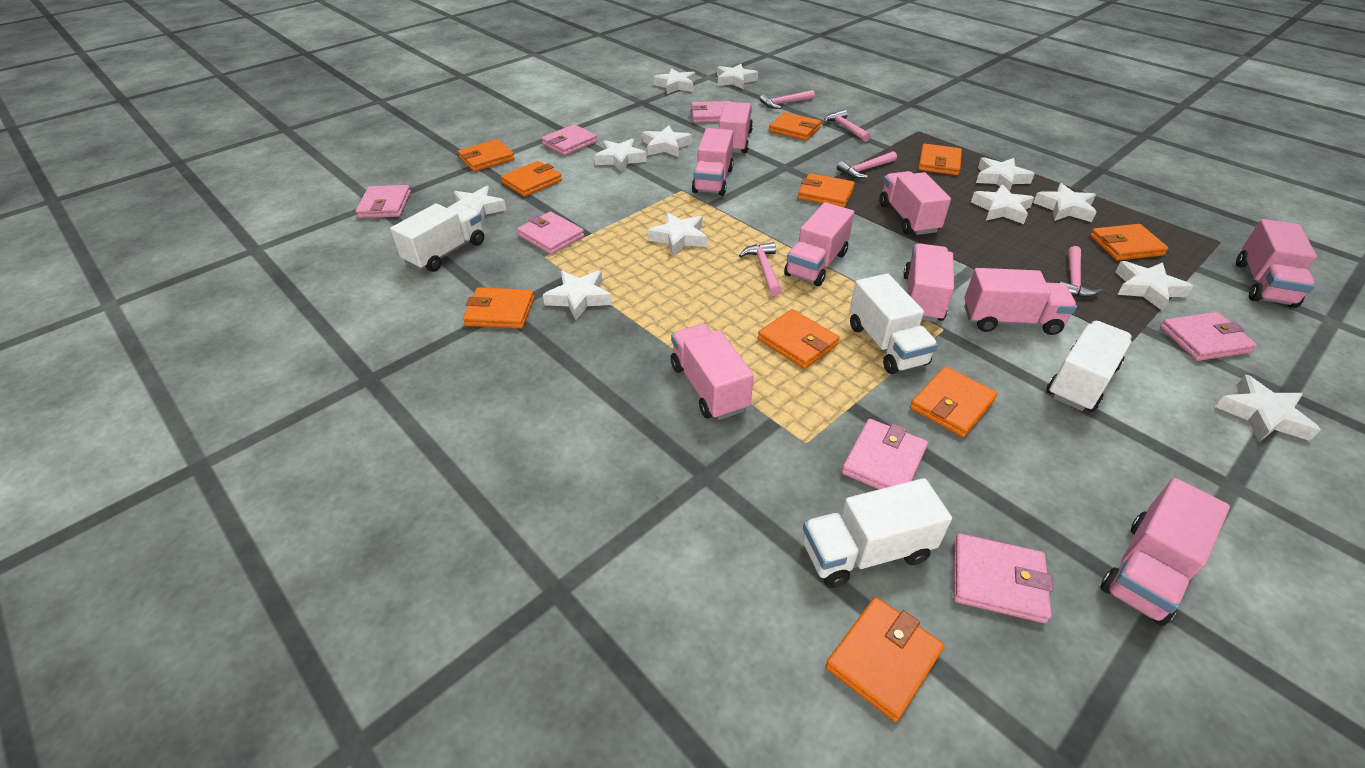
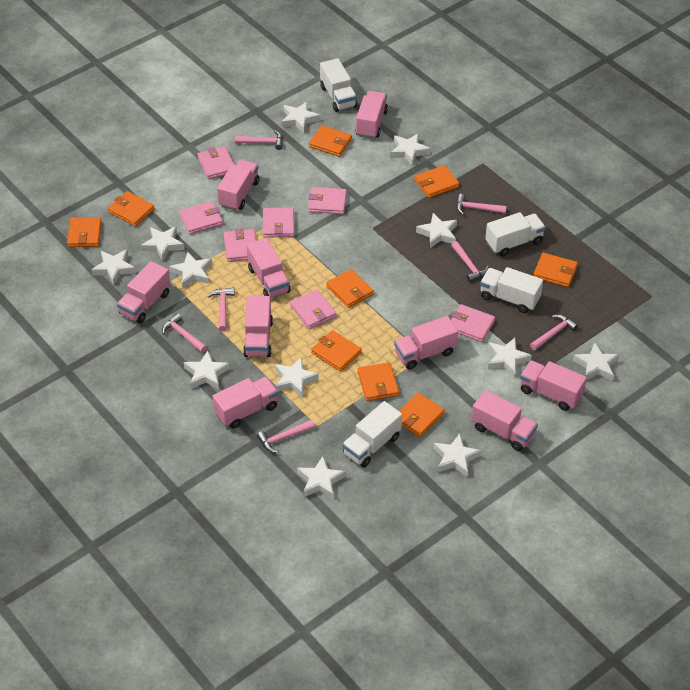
orange wallet: [458,139,515,172] [462,287,535,329] [501,161,562,197] [758,309,840,369] [769,112,821,141] [798,173,855,207] [826,597,944,722] [910,366,998,437] [918,144,962,175] [1090,224,1168,261] = 10 -> [67,217,102,247] [108,191,155,226] [309,125,352,157] [311,330,362,372] [326,269,374,308] [358,362,399,401] [399,393,445,437] [414,165,459,198] [533,253,578,287] = 9
pink hammer: [739,242,782,296] [760,90,815,109] [824,110,871,142] [837,151,897,178] [1058,246,1102,297] = 5 -> [162,313,207,353] [208,288,234,331] [235,130,283,150] [257,420,315,453] [451,241,489,282] [456,194,506,215] [530,314,578,350] = 7

